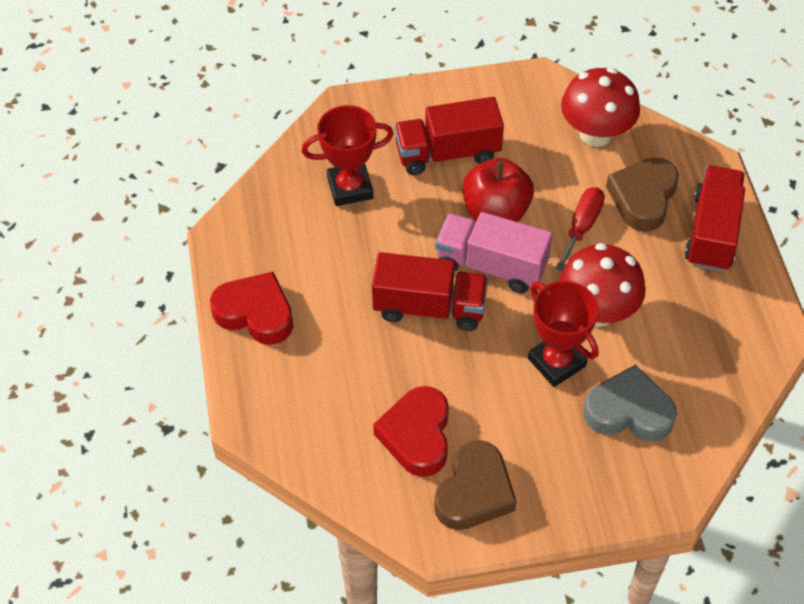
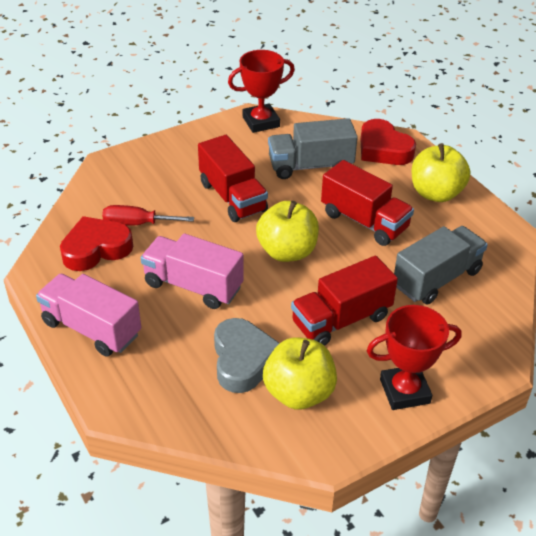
brown heart: [434,440,517,530] [606,158,679,232] = 2 -> none = 0
grey truck: none = 0 -> [268,118,358,179] [394,226,488,304] = 2
pink truck: [435,212,553,293] = 1 -> [36,274,141,356] [141,233,244,309] = 2
red apple: [462,158,534,222] = 1 -> none = 0
red mushroom: [559,243,646,327] [561,68,640,147] = 2 -> none = 0
yellow apple: none = 0 -> [256,201,319,262] [263,337,337,410] [412,143,470,202] = 3

